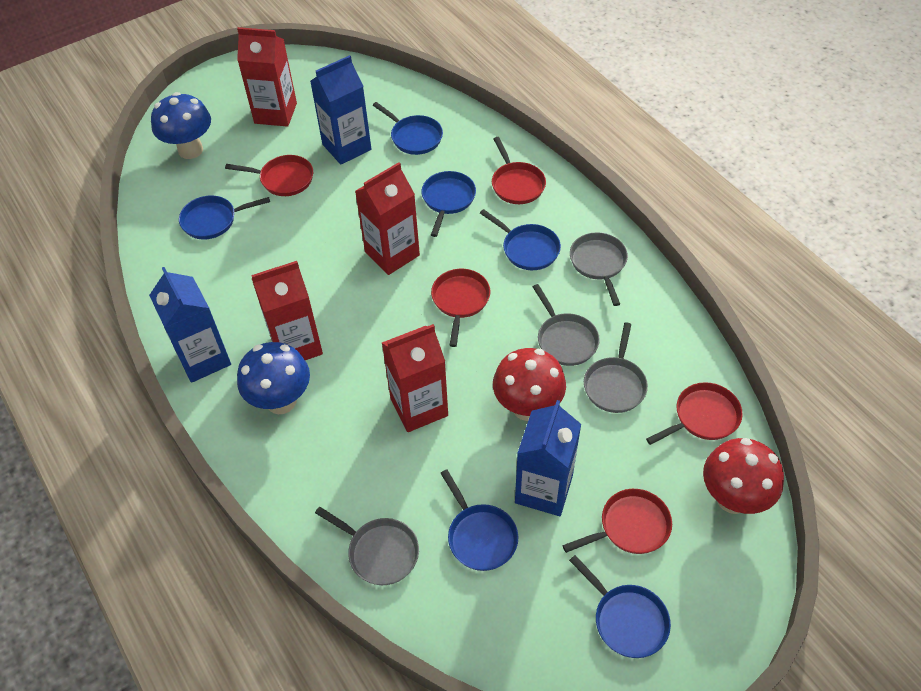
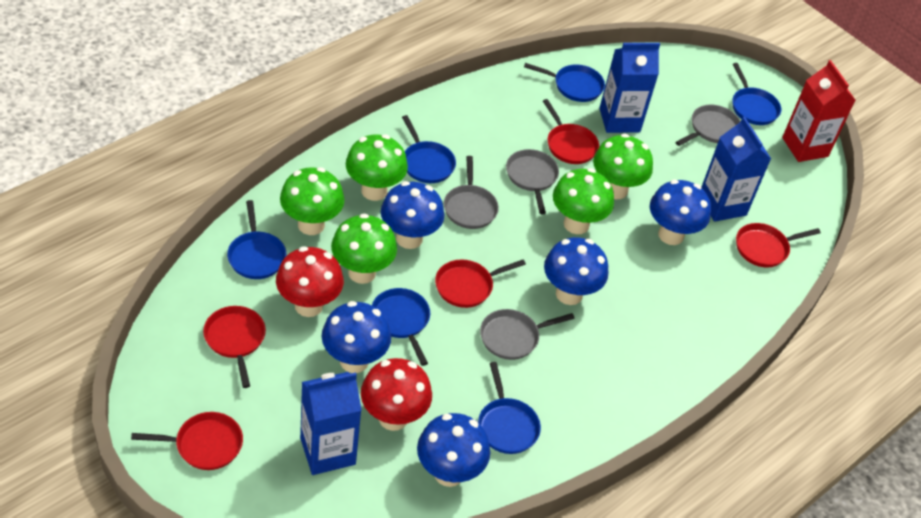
blue mushroom: [151,92,211,159] [237,342,310,415] = 2 -> [321,301,391,373] [381,181,444,249] [417,413,490,487] [544,237,608,305] [650,180,711,245] = 5
green mushroom: none = 0 -> [280,167,344,235] [331,214,397,284] [346,134,408,201] [553,168,614,234] [593,134,653,199] = 5
red carton: [237,27,297,127] [251,261,323,360] [355,162,420,275] [382,324,448,432] = 4 -> [782,60,855,162] = 1

